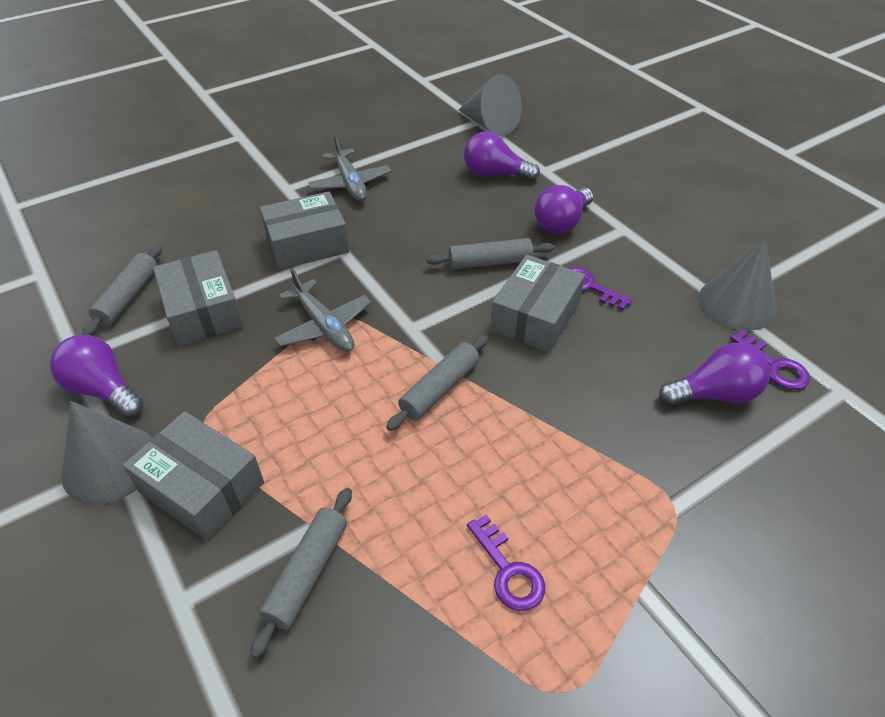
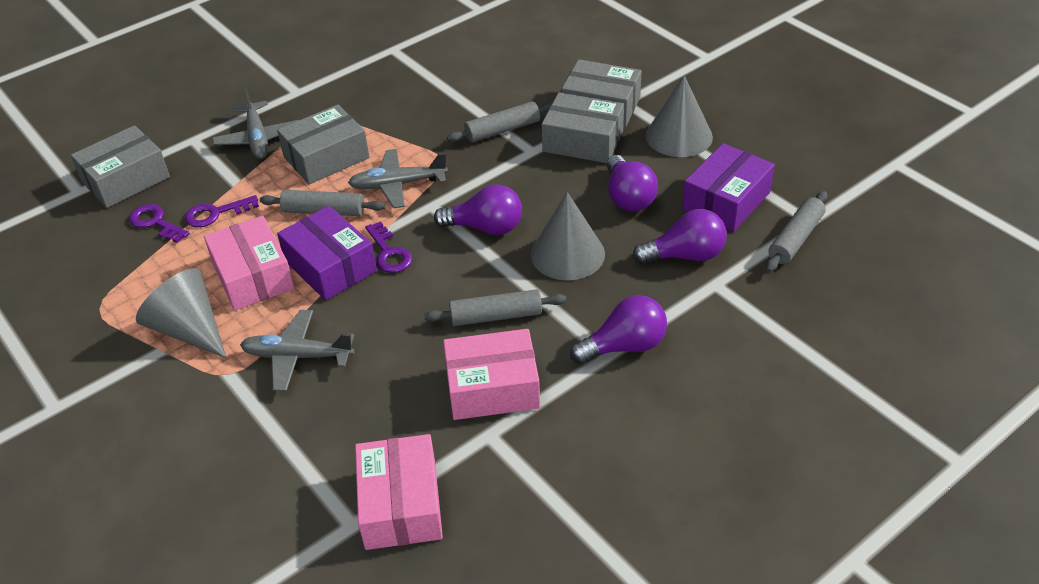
grey plane: [275,268,371,352] [308,135,391,201] = 2 -> [212,88,298,159] [240,310,355,391] [348,149,448,208] = 3
pink box: none = 0 -> [204,216,294,311] [355,434,443,550] [443,329,540,420] = 3
purple box: none = 0 -> [277,206,377,300] [682,143,775,232] = 2

